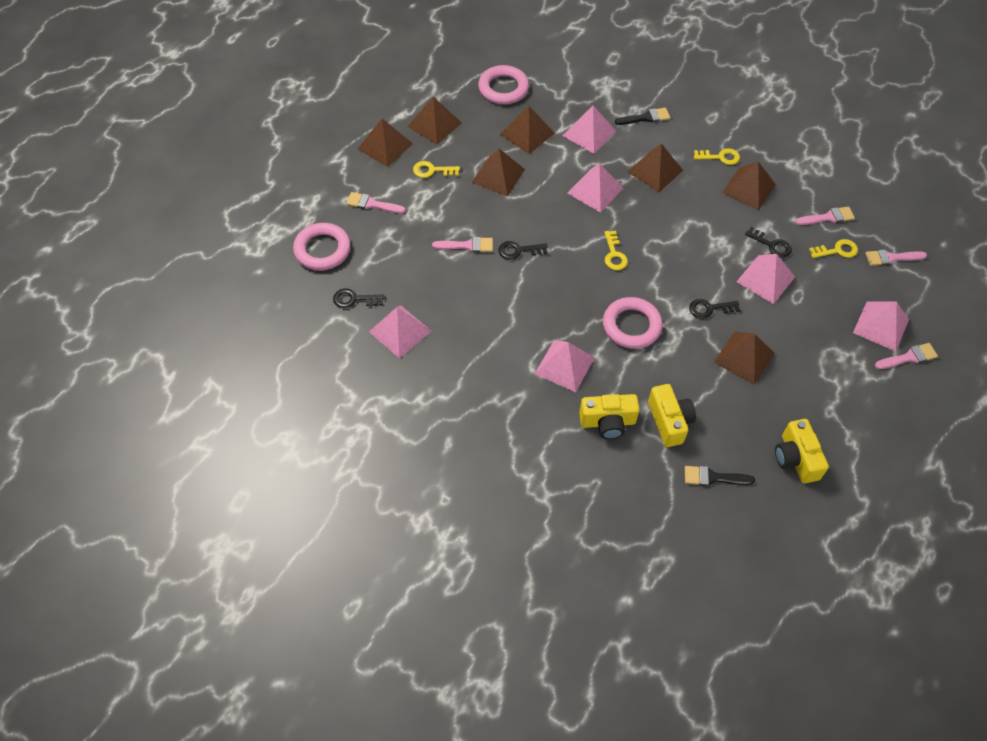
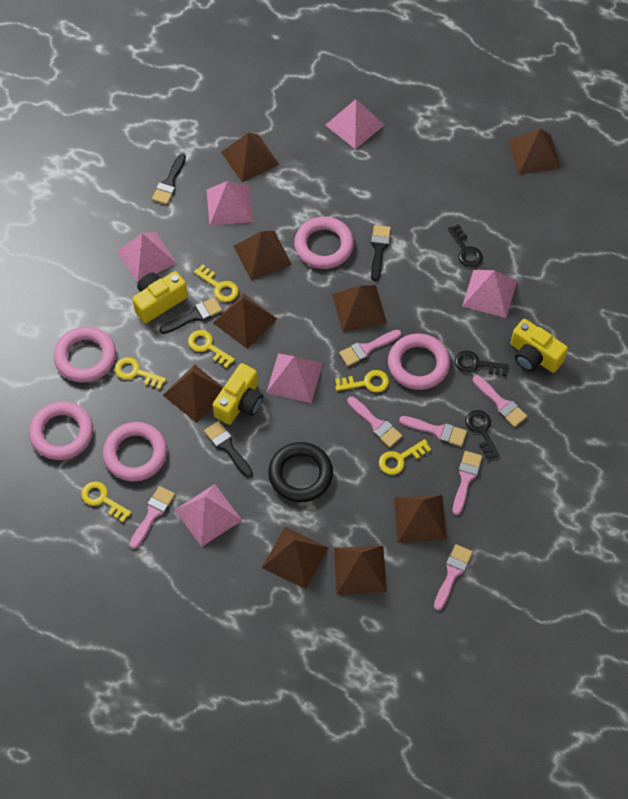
black brush: [615,108,670,125] [685,466,755,486] = 2 -> [152,153,186,205] [159,297,222,334] [204,421,253,477] [371,225,391,281] = 4
black key: [333,289,384,308] [499,241,548,260] [689,299,740,319] [745,227,792,258] = 4 -> [448,224,483,267] [455,351,509,376] [465,410,499,459] = 3
black ring: none = 0 -> [268,442,333,502] = 1
brown pyramid: [358,119,413,167] [408,97,462,145] [471,149,525,197] [500,106,555,154] [627,143,683,192] [714,332,775,385] [722,161,776,210] = 7 -> [163,365,223,423] [213,293,277,349] [221,132,279,182] [234,231,292,280] [262,527,328,589] [332,285,387,332] [334,546,387,595] [394,495,447,543] [509,129,561,175] = 9
pink brush: [346,192,406,213] [432,237,493,252] [795,206,855,225] [865,250,927,266] [875,343,938,369] = 5 -> [129,486,175,549] [339,330,401,366] [347,397,402,448] [399,416,467,447] [434,544,473,611] [453,451,483,515] [473,376,527,427] = 7
pink ring: [293,223,351,270] [478,65,529,104] [603,297,663,349] = 3 -> [29,401,93,460] [54,326,116,382] [103,422,167,481] [294,217,354,269] [388,333,450,390] = 5
yellow key: [413,161,460,178] [604,231,628,270] [694,148,740,165] [809,239,858,258] = 4 -> [81,481,132,522] [114,357,166,389] [188,330,235,368] [194,264,239,302] [335,370,389,392] [379,439,431,475] = 6

